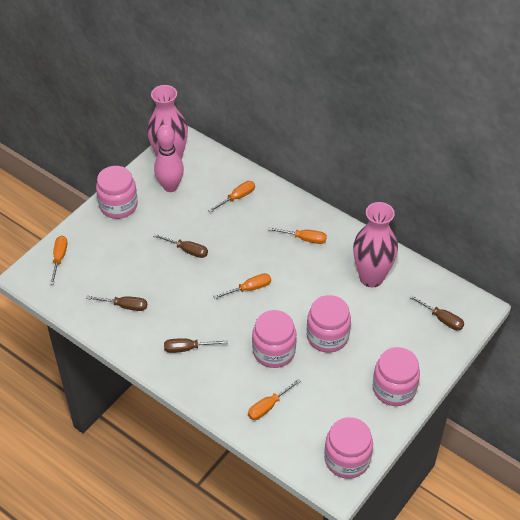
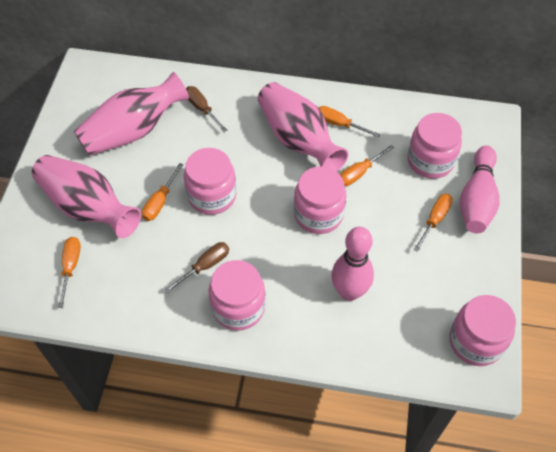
brown screwdriver: [86,296,147,311] [153,234,208,258] [164,338,228,353] [409,295,464,330] = 4 -> [164,242,229,293] [186,86,227,132] = 2
pink bowling pin: [154,124,184,192] = 1 -> [331,227,374,301] [460,146,500,233] = 2
pink vase: [147,85,188,160] [353,202,398,287] = 2 -> [32,155,141,238] [74,72,189,156] [258,82,348,172] = 3

